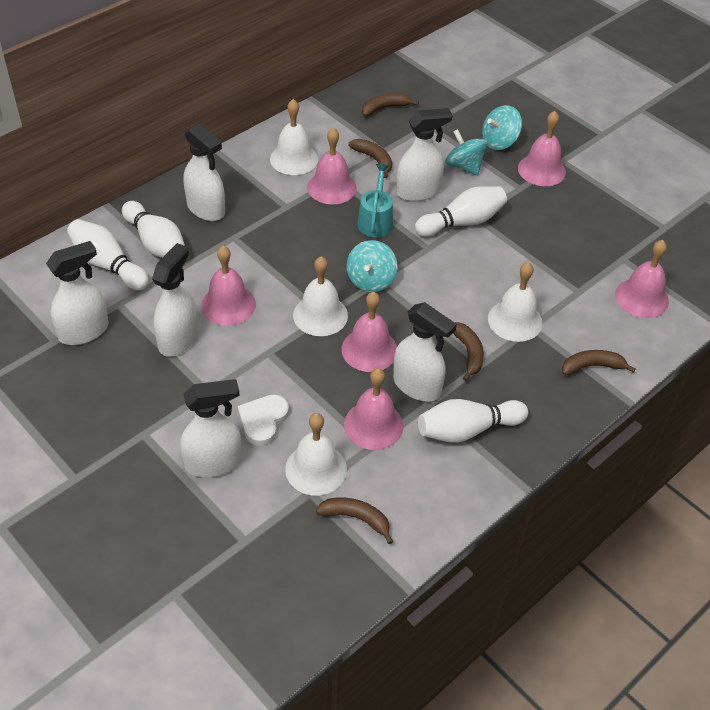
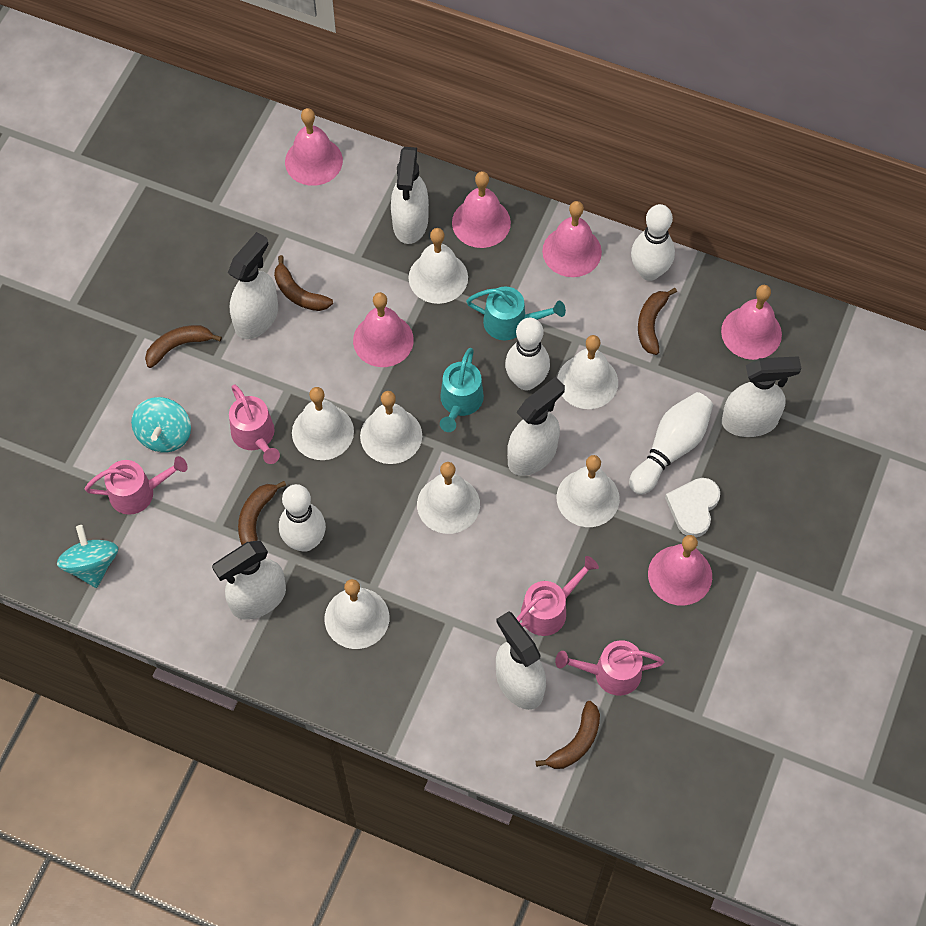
pink watering can: none = 0 -> [85,456,188,515] [229,384,280,464] [516,556,599,636] [555,640,664,696] = 4
turquoise spinning top: [347,240,398,292] [445,129,488,176] [482,105,522,150] = 3 -> [57,525,118,588] [131,397,191,453] = 2
turquoise watering can: [357,164,393,237] = 1 -> [440,348,484,432] [466,287,566,340] = 2
white bell: [270,99,318,175] [285,413,347,496] [293,256,348,336] [488,262,543,342] = 4 -> [292,387,354,460] [324,579,389,649] [360,391,422,464] [409,228,468,304] [417,462,480,534] [557,335,618,409] [557,455,620,527] = 7

